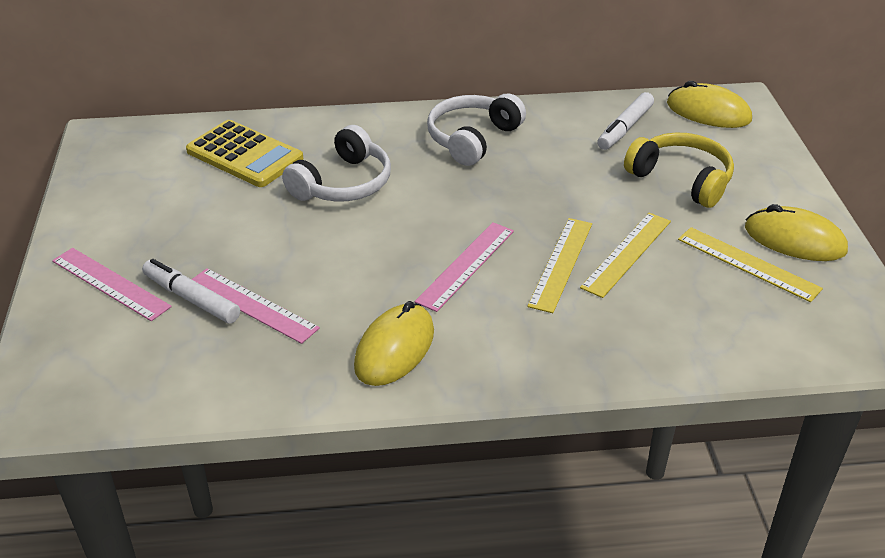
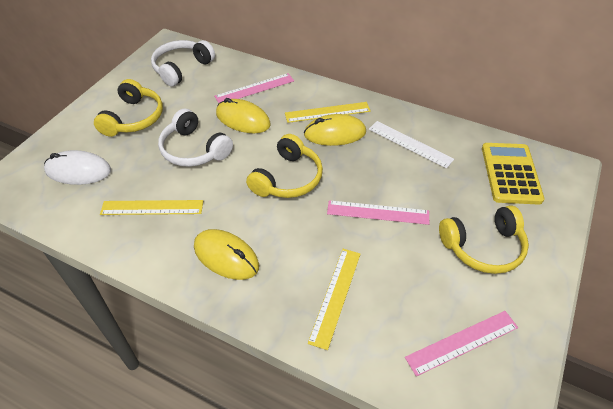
white marker: [142,259,240,324] [597,92,654,150] = 2 -> none = 0
white mouse: none = 0 -> [44,150,111,185] = 1
white ruler: none = 0 -> [369,121,454,169] = 1
yellow headphones: [624,132,734,208] = 1 -> [94,79,163,137] [246,134,323,198] [439,205,529,274] = 3

